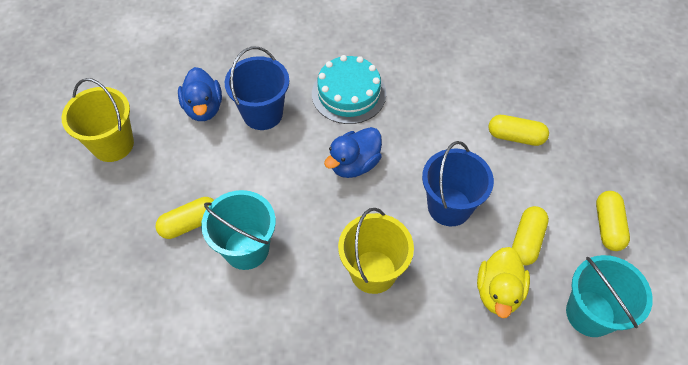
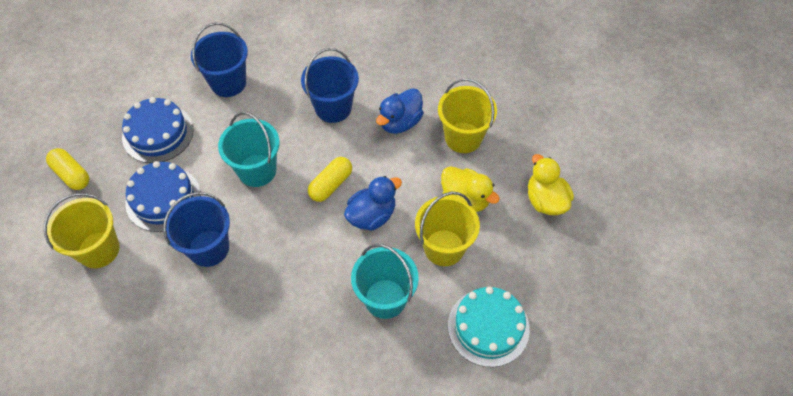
blue bucket: [225,47,289,130] [422,141,494,226] = 2 -> [163,192,230,267] [191,23,248,97] [301,48,359,123] = 3
blue cake: none = 0 -> [122,97,194,163] [125,161,201,232] = 2
yellow bucket: [62,78,134,162] [338,208,414,294] = 2 -> [44,193,120,268] [415,192,480,266] [438,78,497,153] = 3
yellow capsule: [156,197,214,239] [488,115,549,146] [512,206,549,266] [596,191,630,251] = 4 -> [46,148,89,190] [308,157,352,202] = 2
yellow duck: [477,247,530,318] = 1 -> [441,166,500,212] [528,154,574,215] = 2

